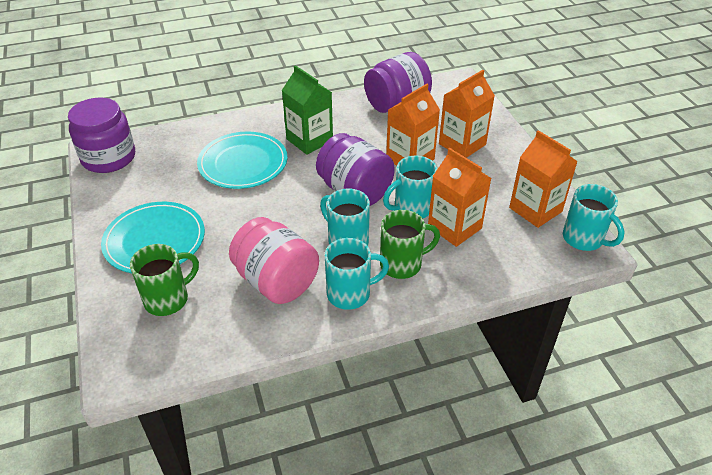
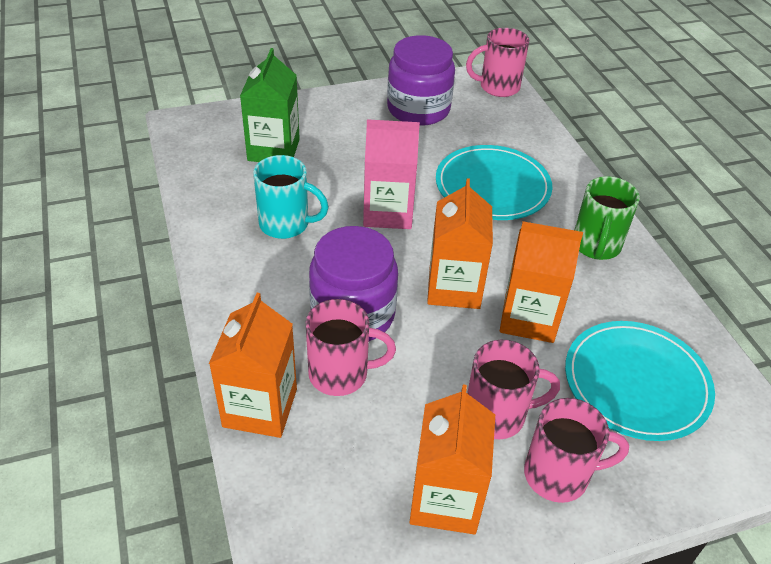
green mug: [130,244,199,316] [380,210,440,279] = 2 -> [574,176,640,260] = 1
pink carton: none = 0 -> [363,119,420,229] = 1
pink jar: [229,217,319,304] = 1 -> none = 0
pink mug: none = 0 -> [305,299,396,396] [466,28,529,97] [467,340,560,439] [524,398,629,503] = 4
purple jar: [68,98,135,173] [316,133,395,206] [364,52,432,113] = 3 -> [309,226,398,341] [387,35,455,126] = 2
turquoise mug: [320,189,370,246] [325,238,389,310] [383,156,437,218] [563,184,624,251] = 4 -> [253,155,329,239] = 1

